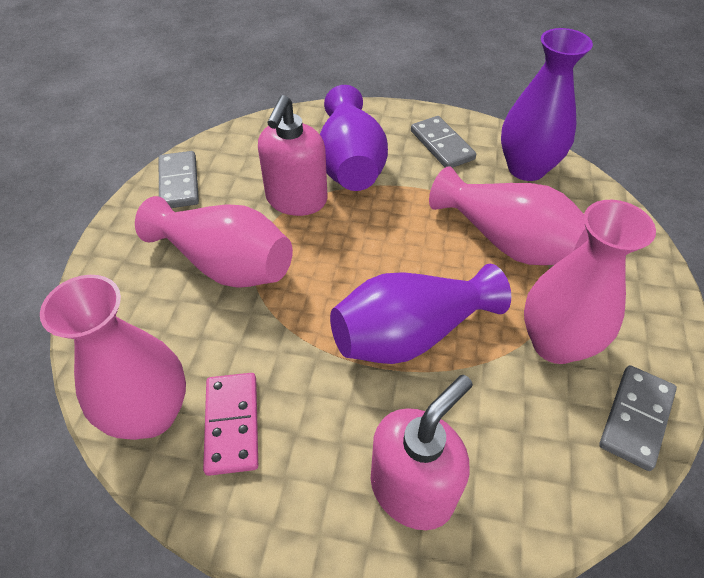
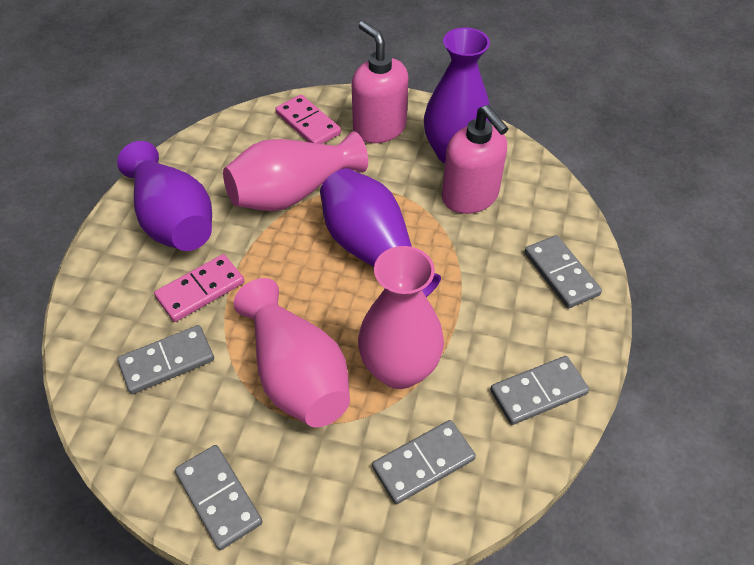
grey domino: [159,151,199,208] [411,116,476,168] [599,365,677,471] = 3 -> [117,325,214,394] [175,445,262,550] [372,420,476,504] [490,356,589,425] [525,235,602,308] = 5
pink domino: [203,373,258,476] = 1 -> [154,254,244,322] [275,95,341,144] = 2
pink vase: [40,275,186,440] [135,196,293,288] [429,166,589,265] [524,200,656,364] = 4 -> [223,131,368,211] [234,278,350,427] [358,246,444,389] = 3

